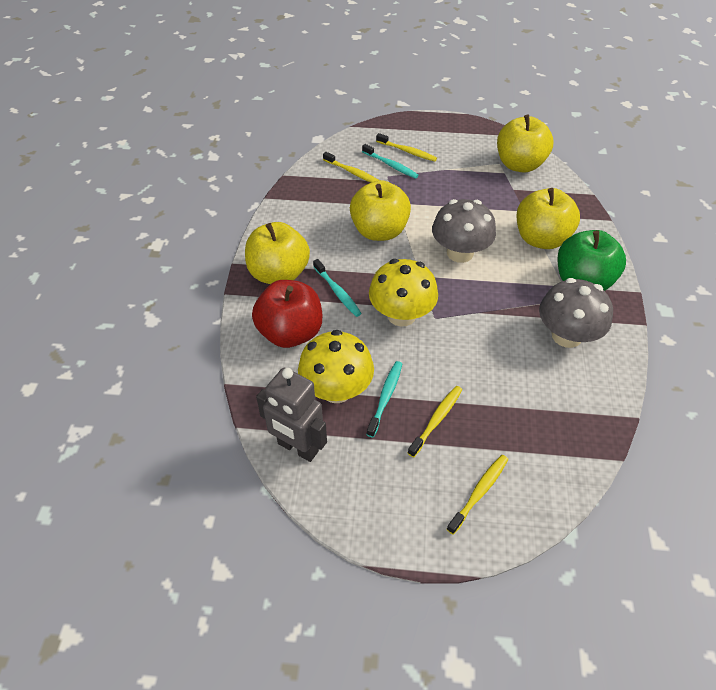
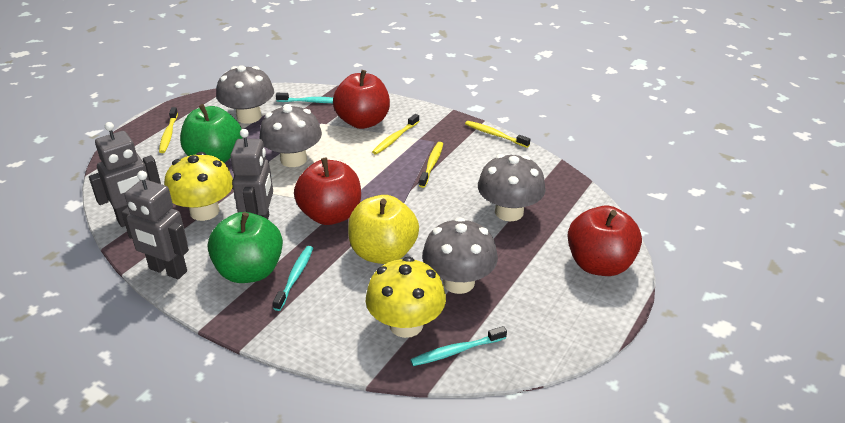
green apple: [558,230,626,291] = 1 -> [180,104,243,163] [208,212,283,283] = 2
grey mushroom: [432,199,496,263] [539,278,613,348] = 2 -> [216,65,274,124] [260,104,322,167] [422,217,498,294] [478,154,546,222] = 4
grey robot: [256,368,327,462] = 1 -> [89,122,161,227] [121,171,189,279] [230,129,273,219] = 3
red apple: [252,280,322,348] = 1 -> [294,158,361,225] [333,70,390,129] [567,206,642,276] = 3
yellow apple: [245,222,310,284] [350,180,411,241] [497,114,553,173] [517,188,580,249] = 4 -> [348,195,419,264] = 1

